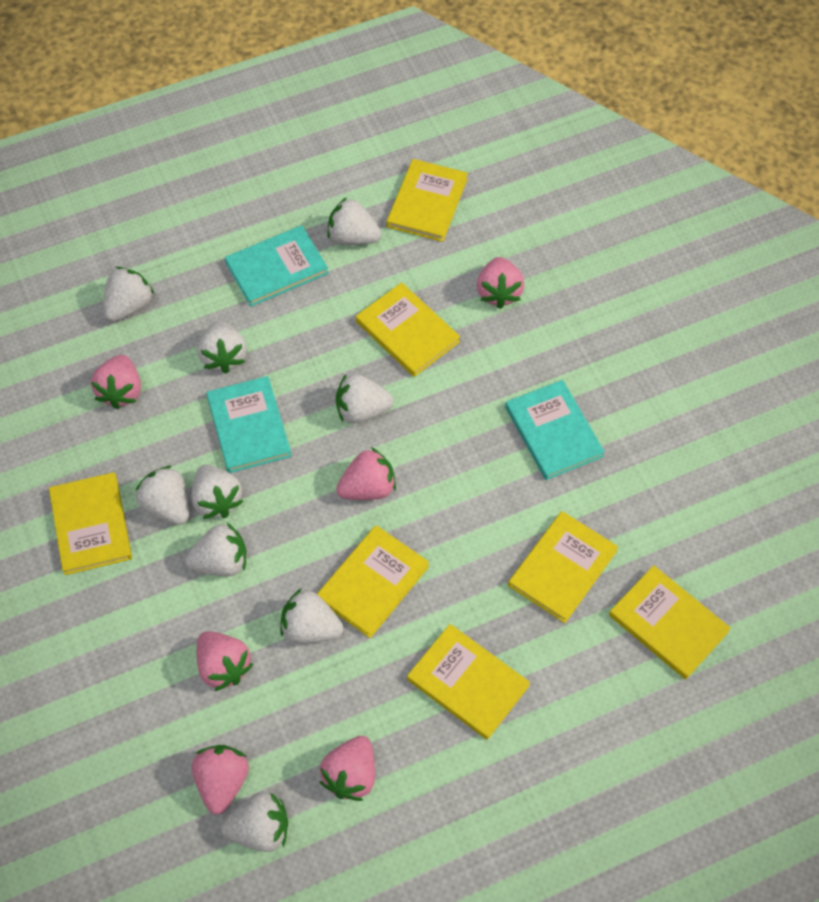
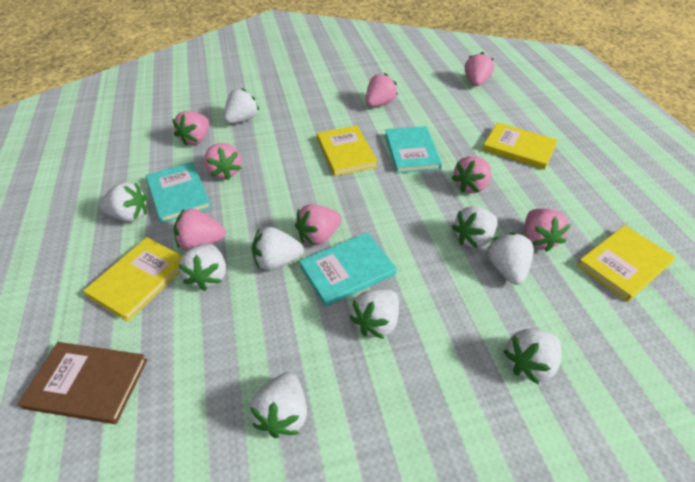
brown book: none = 0 -> [18,342,147,424] = 1
pink strawberry: [91,355,141,409] [192,745,249,815] [197,631,253,691] [320,736,375,801] [336,447,396,500] [477,257,525,309] = 6 -> [172,111,209,146] [174,208,226,250] [204,143,241,180] [295,204,342,246] [366,73,398,107] [452,156,491,193] [465,52,494,86] [525,208,571,252] = 8
yellow book: [49,472,132,575] [317,525,429,638] [356,282,460,377] [386,159,468,242] [407,624,530,740] [508,511,618,623] [609,565,731,679] = 7 -> [83,237,182,322] [317,126,378,176] [482,122,558,170] [577,225,675,302] = 4

